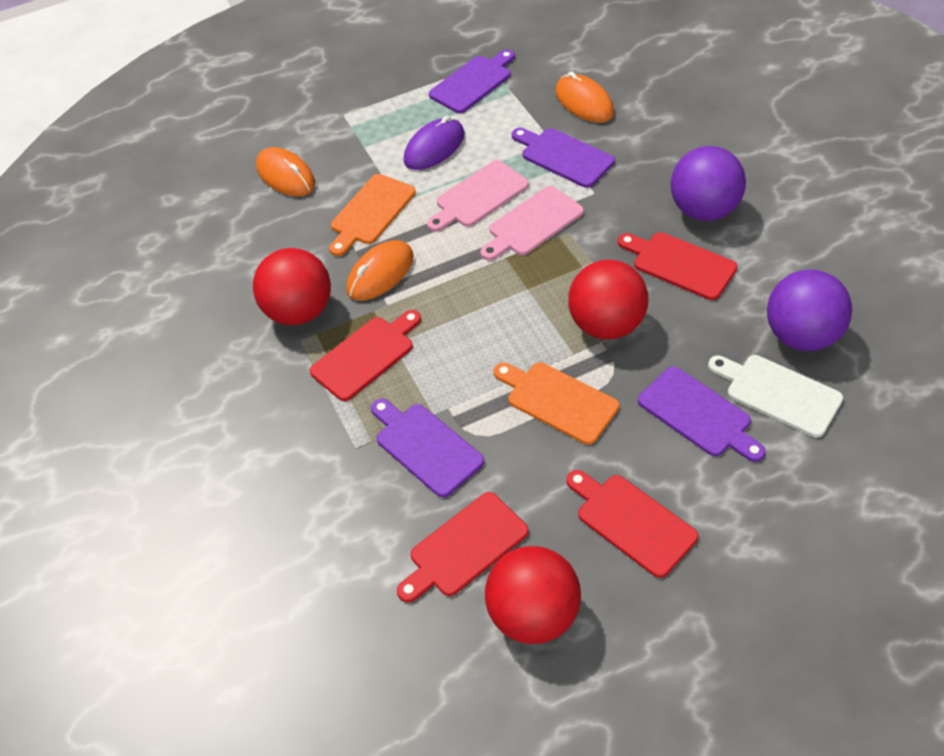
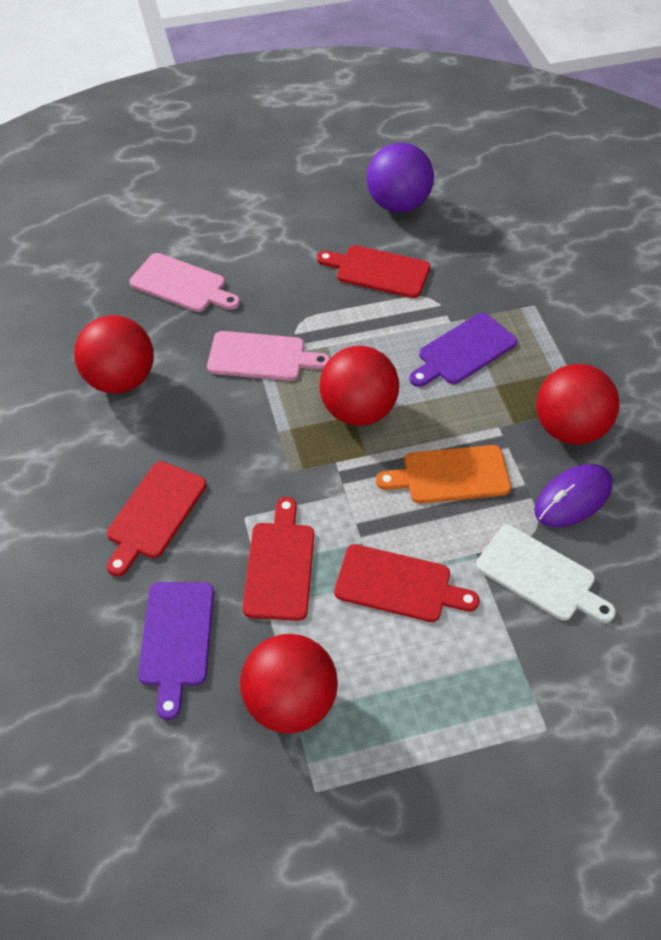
orange cutting board: [329,174,416,256] [494,362,619,445] = 2 -> [376,445,511,503] = 1
orange mouse: [256,147,315,196] [346,240,414,300] [555,72,614,123] = 3 -> none = 0
purple ball: [671,146,746,221] [767,269,852,351] = 2 -> [367,143,434,213] = 1
purple cutting board: [371,399,484,498] [429,50,515,113] [512,128,615,188] [638,366,766,462] = 4 -> [138,582,214,720] [409,313,517,387] = 2
red ball: [253,248,331,325] [485,546,581,644] [568,260,648,340] = 3 -> [74,315,154,394] [240,634,338,734] [320,346,399,426] [536,364,620,445] = 4

